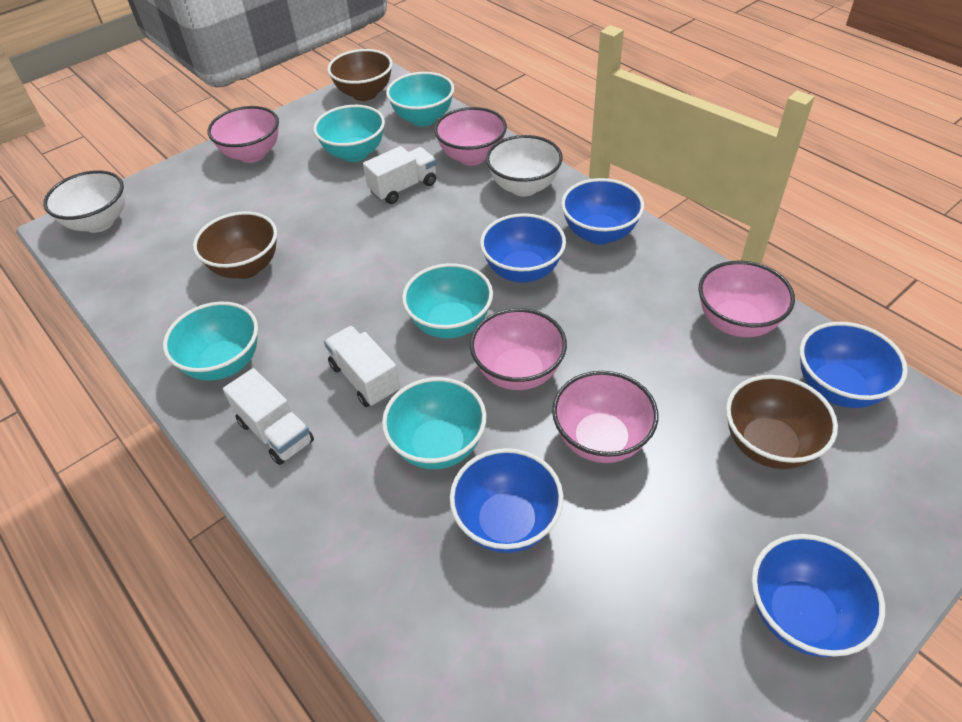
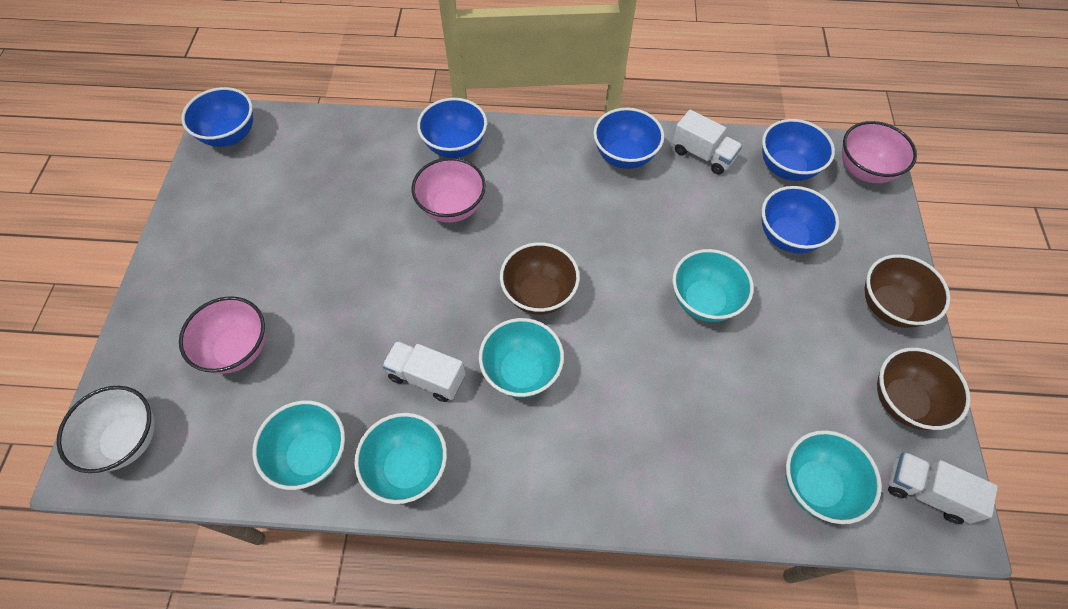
pink bowl: [208,106,279,163] [434,107,507,165] [470,308,567,390] [552,371,658,463] [698,261,795,337] = 5 -> [179,296,265,374] [412,157,486,223] [842,121,917,183] = 3
white bowl: [43,170,125,233] [486,135,563,196] = 2 -> [57,386,154,473] = 1

